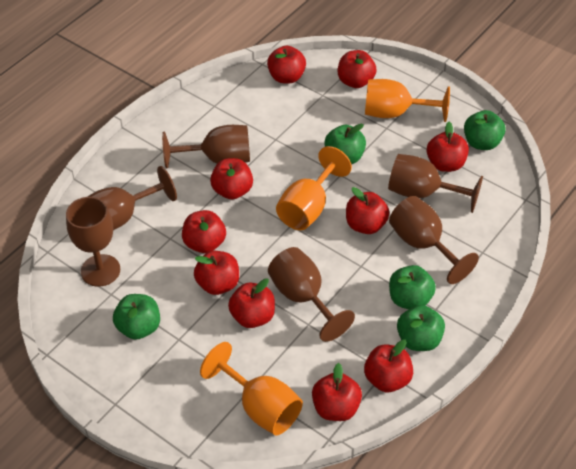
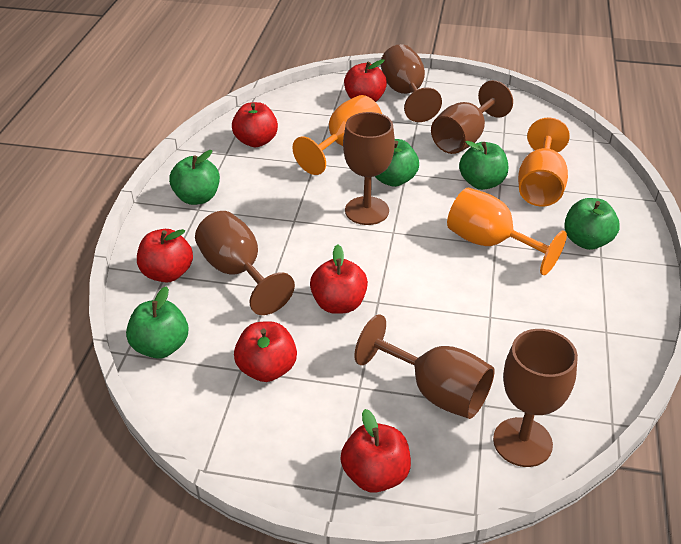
red apple: [182,210,226,253] [194,251,239,295] [210,158,253,199] [228,278,275,328] [267,46,306,84] [312,363,362,421] [338,50,377,88] [346,187,390,234] [364,339,413,392] [427,122,469,172] = 10 -> [137,229,193,282] [232,102,278,147] [234,321,297,382] [310,244,368,314] [340,409,411,493] [344,59,387,102] = 6

